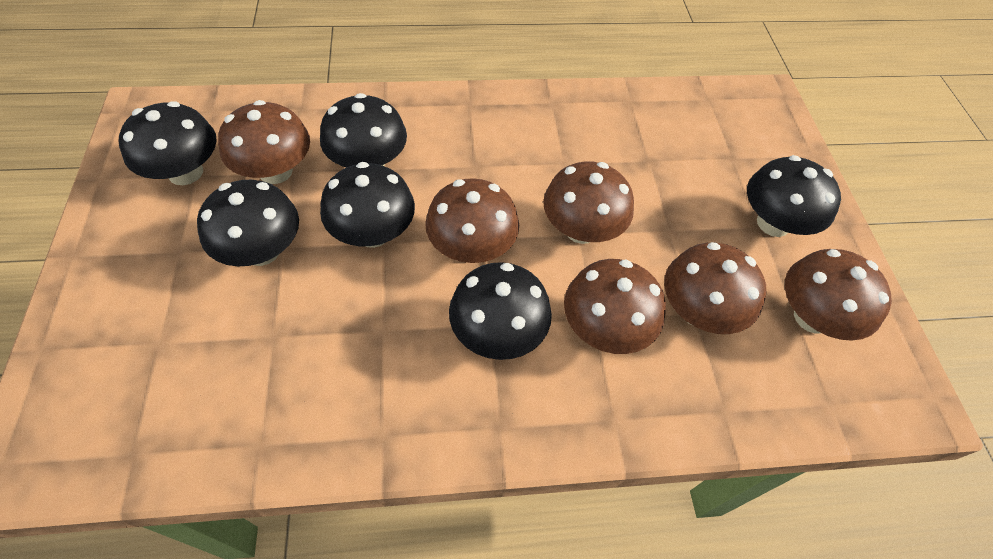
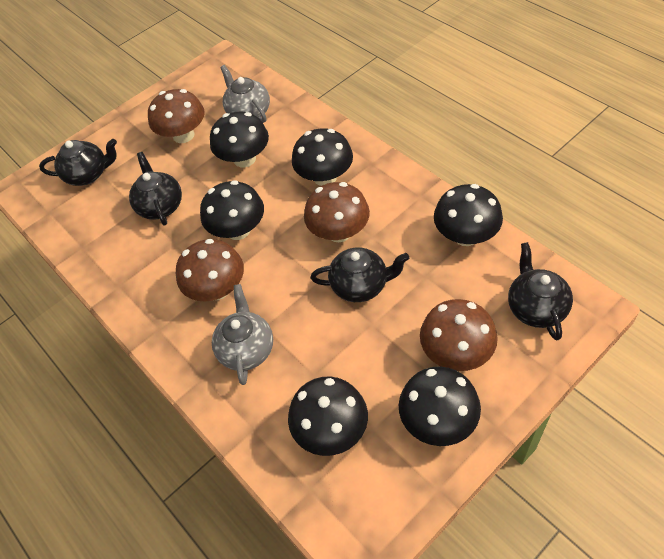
black teapot: none = 0 -> [39,139,117,186] [129,152,182,226] [311,247,409,302] [508,242,573,340] = 4
brown mushroom: [218,100,310,184] [425,178,519,263] [543,161,634,244] [564,259,666,354] [664,242,766,334] [785,249,892,341] = 6 -> [148,89,205,143] [176,239,244,301] [304,182,370,242] [420,299,498,371] = 4
grey teapot: none = 0 -> [212,284,273,385] [220,65,270,123] = 2

